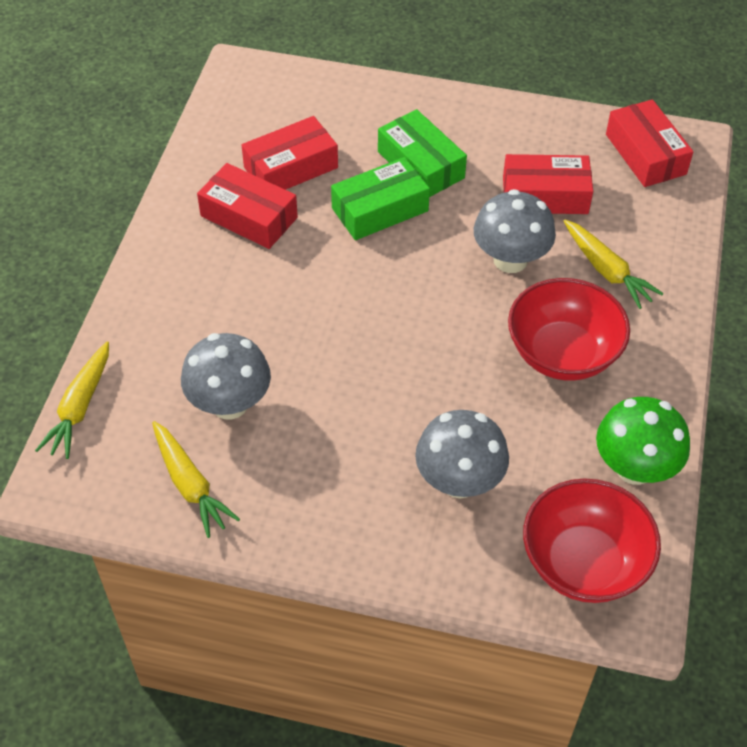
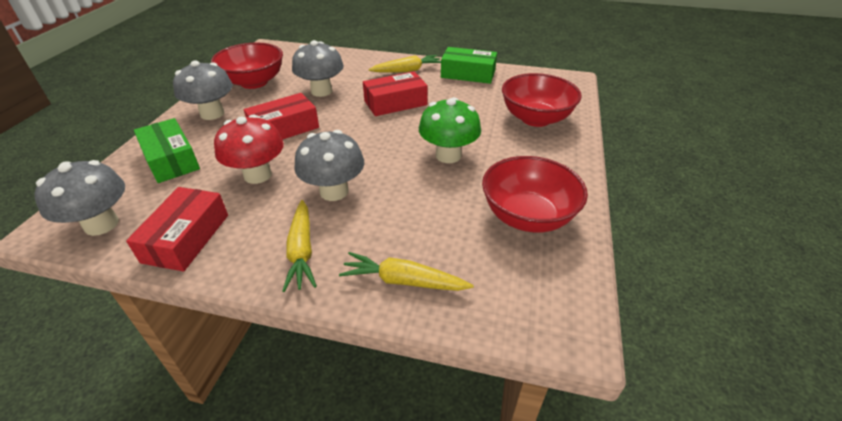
grey mushroom: [181,333,271,420] [415,410,509,498] [474,189,556,273] = 3 -> [34,160,125,236] [173,60,233,120] [292,40,344,97] [294,130,364,201] = 4
red bowl: [508,278,630,381] [523,478,661,603] = 2 -> [211,43,283,89] [482,156,588,232] [502,73,582,127] = 3
red box: [197,163,298,249] [242,116,338,190] [503,154,593,214] [606,99,693,187] = 4 -> [126,187,228,272] [244,93,319,139] [363,71,428,116] = 3
red mushroom: none = 0 -> [214,115,284,184] = 1

